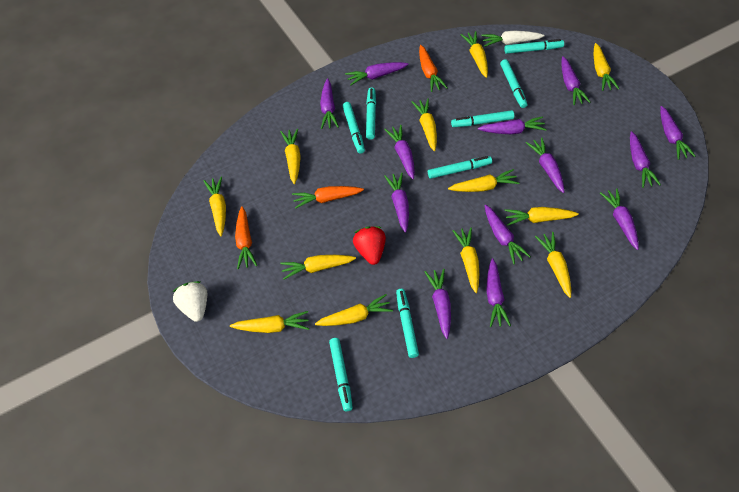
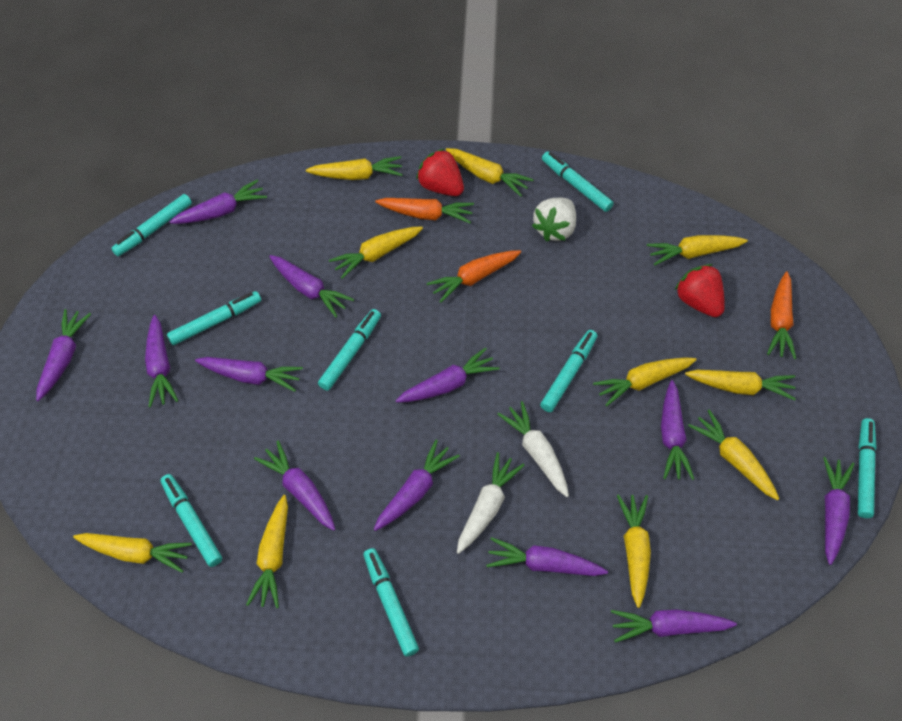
purple carrot: [320,78,339,129] [345,62,408,86] [384,125,415,179] [384,173,409,233] [425,269,451,339] [478,116,547,134] [484,205,531,265] [486,258,511,327] [526,137,564,193] [561,56,590,105] [600,188,639,250] [630,131,661,188] [660,106,695,160] = 13 -> [36,309,91,401] [145,315,178,408] [169,180,267,224] [195,357,303,392] [254,441,335,531] [269,255,354,318] [374,440,460,531] [396,347,500,403] [486,537,608,576] [611,610,737,643] [661,380,694,480] [823,457,854,565] = 12
red strawberry: [353,226,386,265] = 1 -> [416,148,464,196] [675,264,725,317] = 2
white carrot: [481,30,545,47] = 1 -> [457,452,524,554] [497,401,569,497] = 2
yellow carrot: [203,177,226,236] [230,311,309,333] [280,129,301,184] [280,255,356,280] [315,294,393,326] [412,99,437,151] [448,169,519,192] [452,227,479,293] [460,31,488,78] [504,207,579,226] [535,232,571,298] [594,43,619,91] = 12 -> [73,533,192,573] [246,495,288,608] [306,156,403,180] [329,226,423,279] [446,148,534,197] [593,357,697,406] [617,494,651,608] [647,235,748,266] [685,370,796,400] [688,409,779,500] = 10

